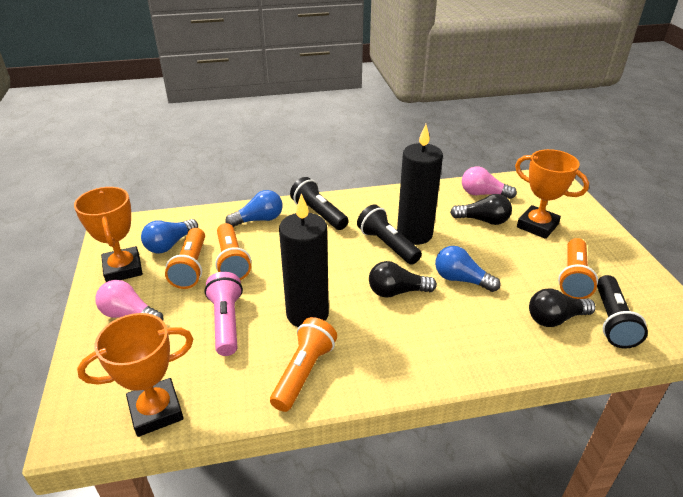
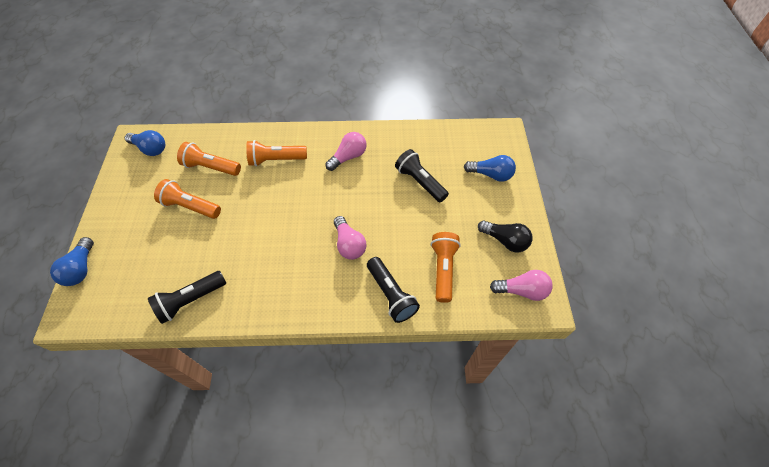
black candle: [279,194,329,327] [397,124,443,245] = 2 -> none = 0
black light bulb: [369,261,437,298] [450,194,512,225] [529,288,596,327] = 3 -> [478,220,533,252] = 1
orange trophy: [74,187,143,282] [77,313,193,437] [515,149,589,239] = 3 -> none = 0
pink flashlight: [204,272,243,356] = 1 -> none = 0
pink light bulb: [95,280,163,320] [462,167,517,199] = 2 -> [325,132,367,171] [334,216,366,260] [490,270,553,301] = 3

